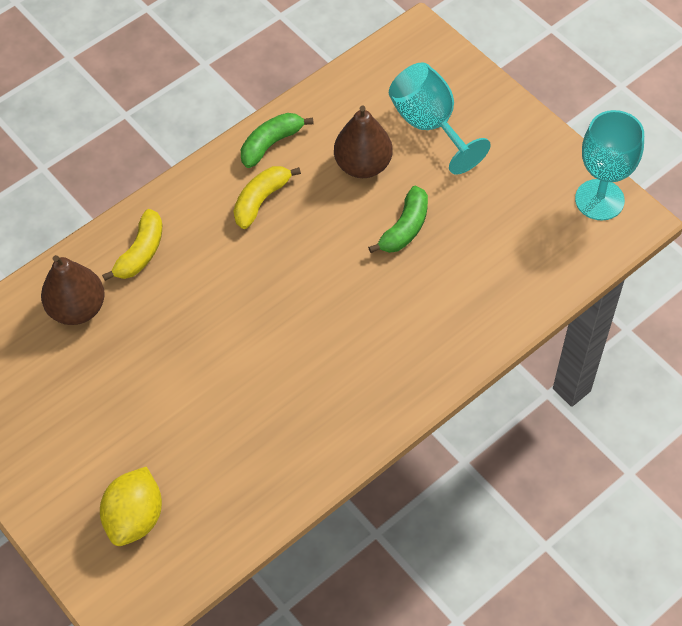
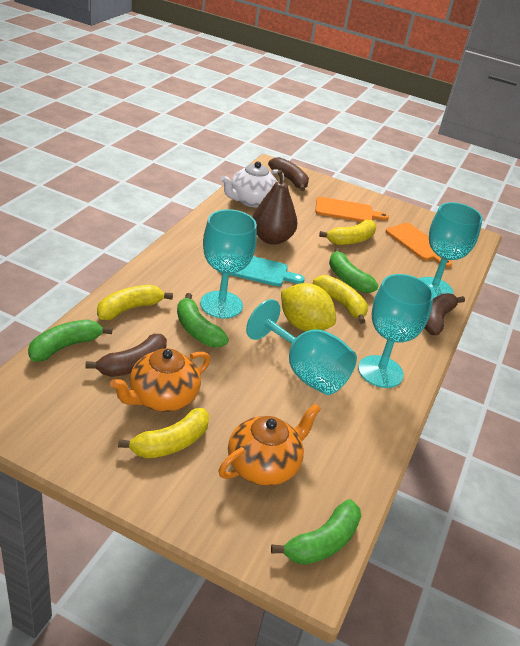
brown banana: none = 0 -> [85,334,167,377] [268,157,309,191] [424,293,465,335] = 3
brown pear: [41,255,105,325] [334,105,393,178] = 2 -> [253,170,298,245] = 1
green banana: [241,113,314,168] [368,186,428,253] = 2 -> [28,319,112,362] [177,293,229,347] [271,499,361,565] [329,248,379,293] = 4
orange cutting board: none = 0 -> [315,197,389,222] [386,223,452,267] = 2
orange teapot: none = 0 -> [110,348,210,412] [219,403,321,486] = 2
turquoise cutting board: none = 0 -> [218,256,305,286] = 1
turquoise goblet: [389,62,491,174] [575,110,644,221] = 2 -> [200,209,257,319] [246,299,357,395] [358,274,434,388] [419,202,483,299] = 4
white teapot: none = 0 -> [221,161,284,207] = 1
yellow banana: [102,209,162,281] [233,166,301,229] = 2 -> [97,285,173,320] [118,408,209,458] [313,275,368,324] [319,220,376,245] = 4

